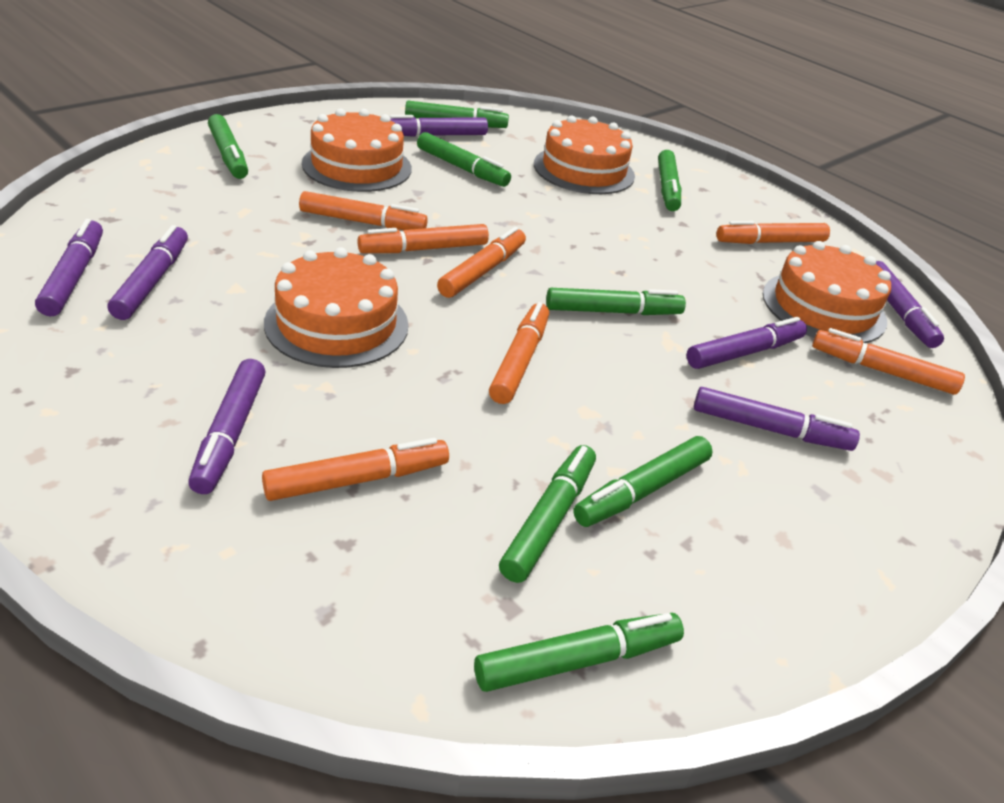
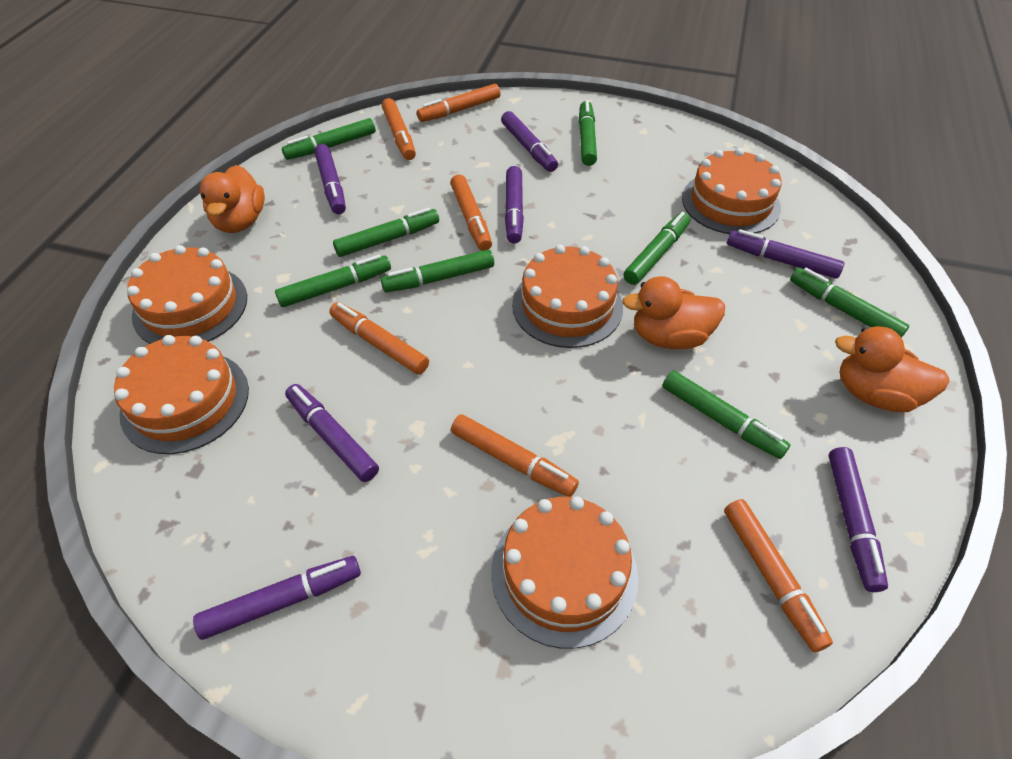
orange cake: [264,247,409,368] [302,109,412,192] [534,115,635,194] [763,241,891,343] = 4 -> [114,335,249,454] [127,245,247,344] [491,496,638,649] [512,245,623,348] [682,148,782,234] = 5
orange duck: none = 0 -> [200,165,265,233] [622,276,725,349] [835,326,949,412] = 3
orange marker: [262,438,449,501] [299,191,428,230] [357,224,489,253] [437,227,526,298] [489,302,549,404] [717,221,830,244] [812,328,965,395] = 7 -> [330,302,429,375] [382,98,416,160] [417,84,501,122] [450,175,492,251] [451,414,579,497] [724,499,833,652] = 6

